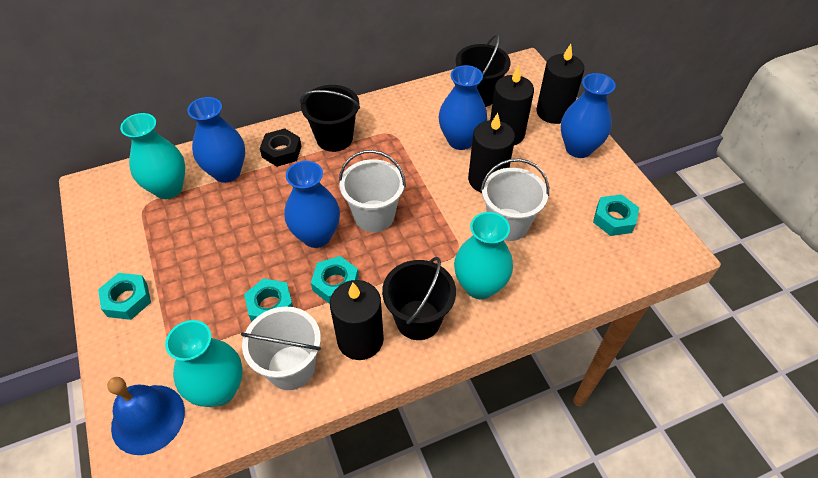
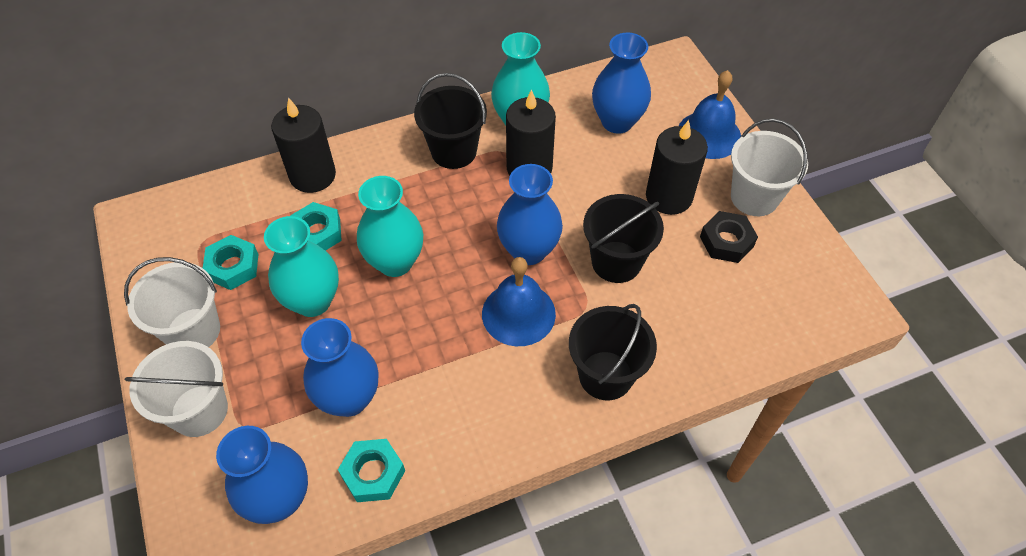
black candle: [330,280,384,360] [468,113,515,193] [490,65,534,145] [536,44,584,124] = 4 -> [271,97,336,193] [506,89,556,175] [646,120,708,215] = 3
blue bell: [107,377,185,455] = 1 -> [482,257,556,346] [679,70,741,159] = 2
turquoise nut: [98,273,151,320] [244,278,293,322] [311,256,359,304] [593,194,639,236] = 4 -> [203,235,258,290] [290,202,342,251] [338,439,405,502] = 3

